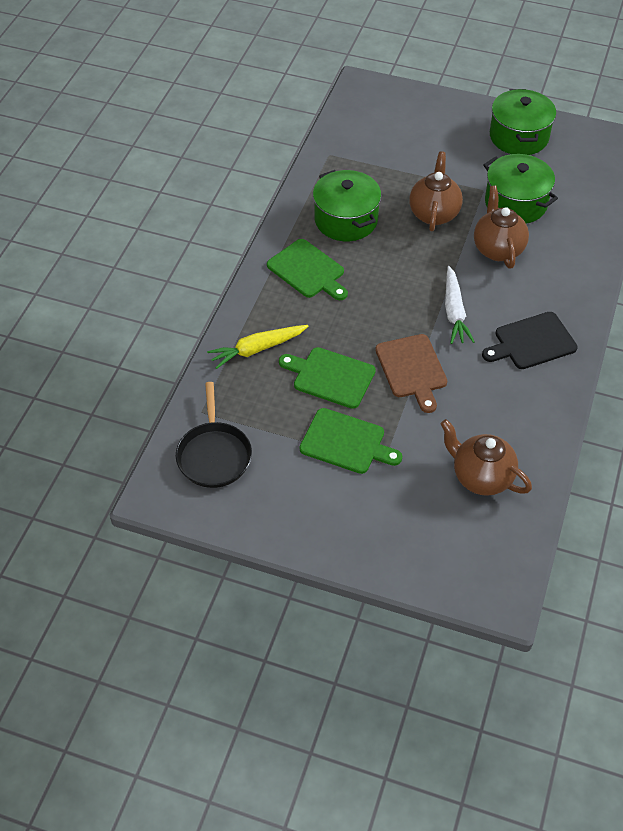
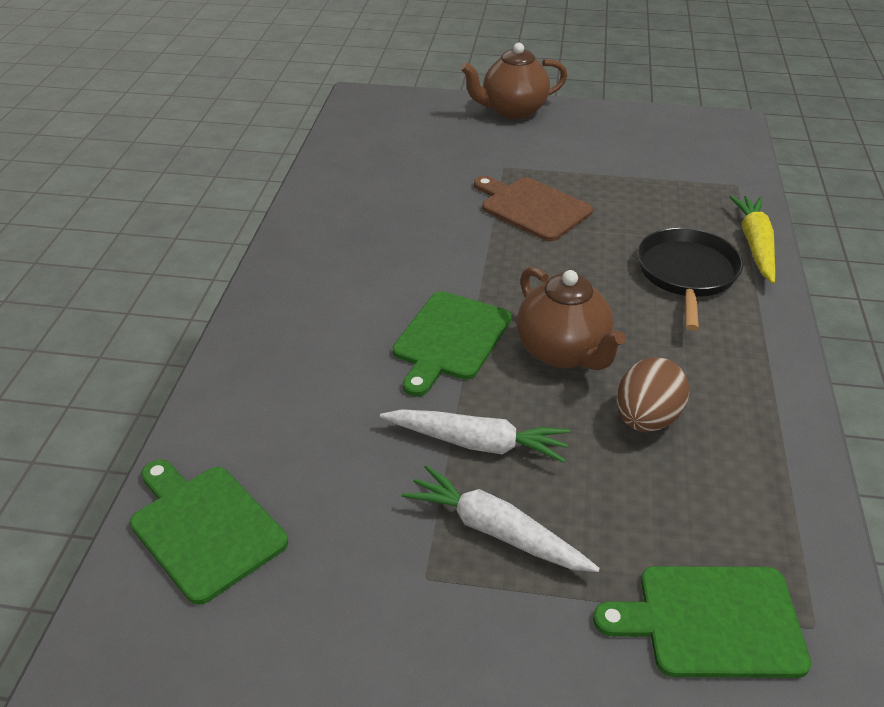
black cutting board: [482,312,578,369] = 1 -> none = 0
brown egg: none = 0 -> [617,358,689,432] = 1
brown teapot: [409,151,463,232] [441,419,532,496] [474,186,529,269] = 3 -> [460,43,568,119] [517,267,626,370] = 2
green pot: [313,170,381,241] [483,154,558,224] [490,89,556,155] = 3 -> none = 0
white carrot: [445,266,475,344] = 1 -> [380,409,570,463] [402,465,600,572] = 2

